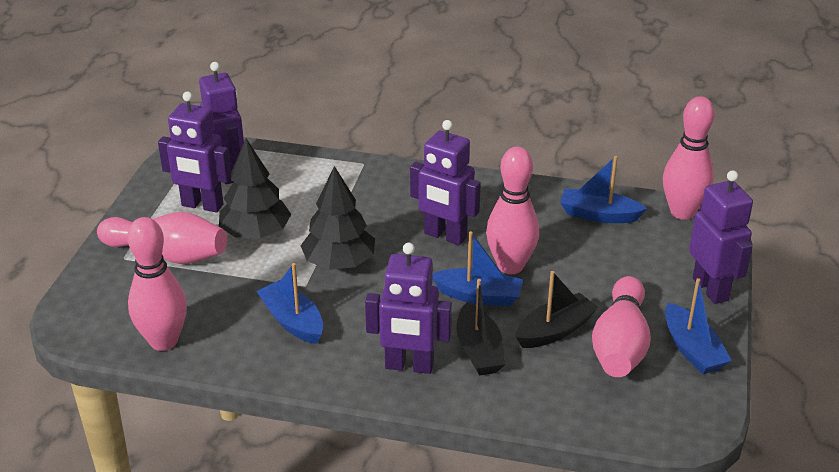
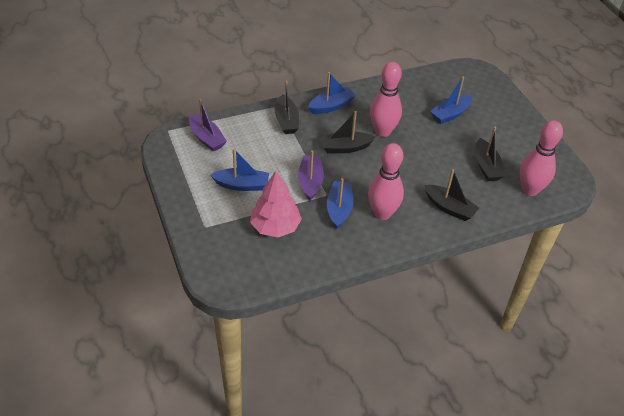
black boat: [456,279,505,376] [516,271,598,348] = 2 -> [275,81,299,134] [320,111,375,153] [424,169,479,221] [475,127,505,181] = 4
black tree: [219,138,291,238] [301,166,375,270] = 2 -> none = 0
pink bowling pin: [97,212,227,264] [127,217,187,351] [486,147,539,274] [592,276,651,377] [663,96,715,220] = 5 -> [368,143,404,220] [370,62,402,137] [520,120,563,196] = 3
pink tree: none = 0 -> [250,171,302,237] = 1
purple boat: none = 0 -> [189,98,227,152] [298,151,324,201] = 2
purple robot: [158,91,231,212] [199,62,244,184] [365,243,452,374] [410,120,481,245] [689,170,753,304] = 5 -> none = 0

